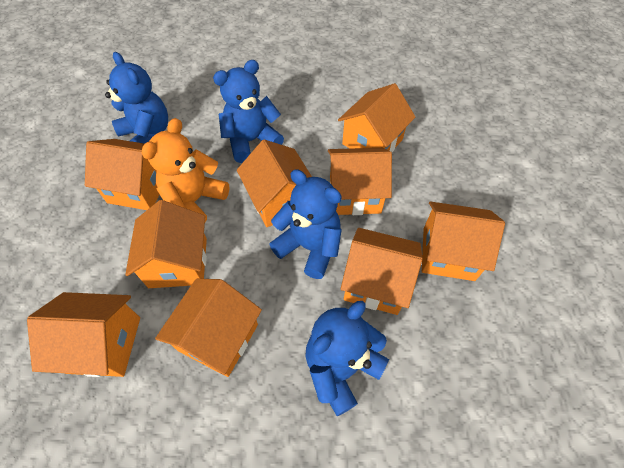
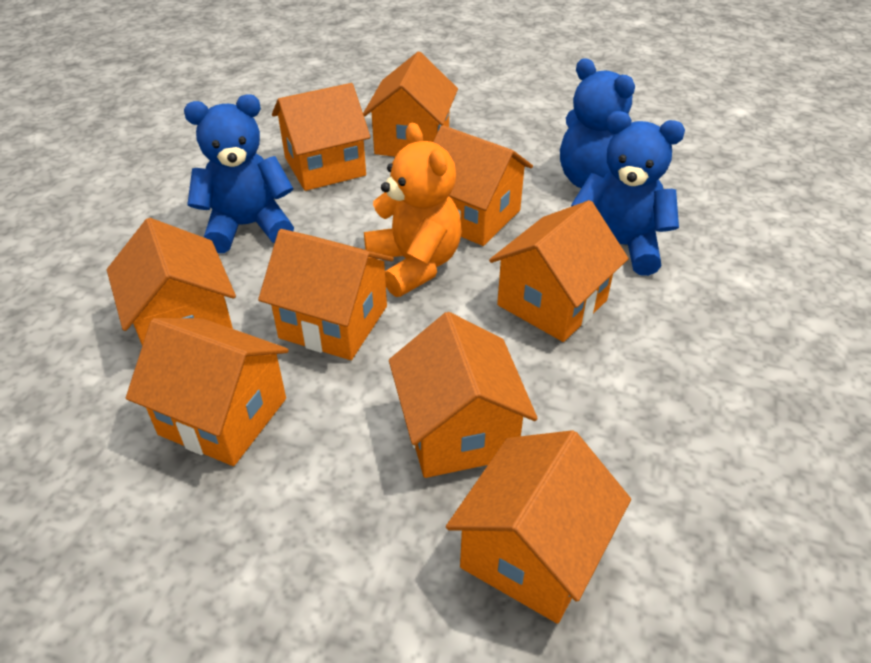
blue teddy bear: [105,52,168,144] [213,60,284,163] [269,169,342,279] [305,301,389,416] = 4 -> [184,94,294,253] [560,58,635,188] [571,111,685,276] = 3

